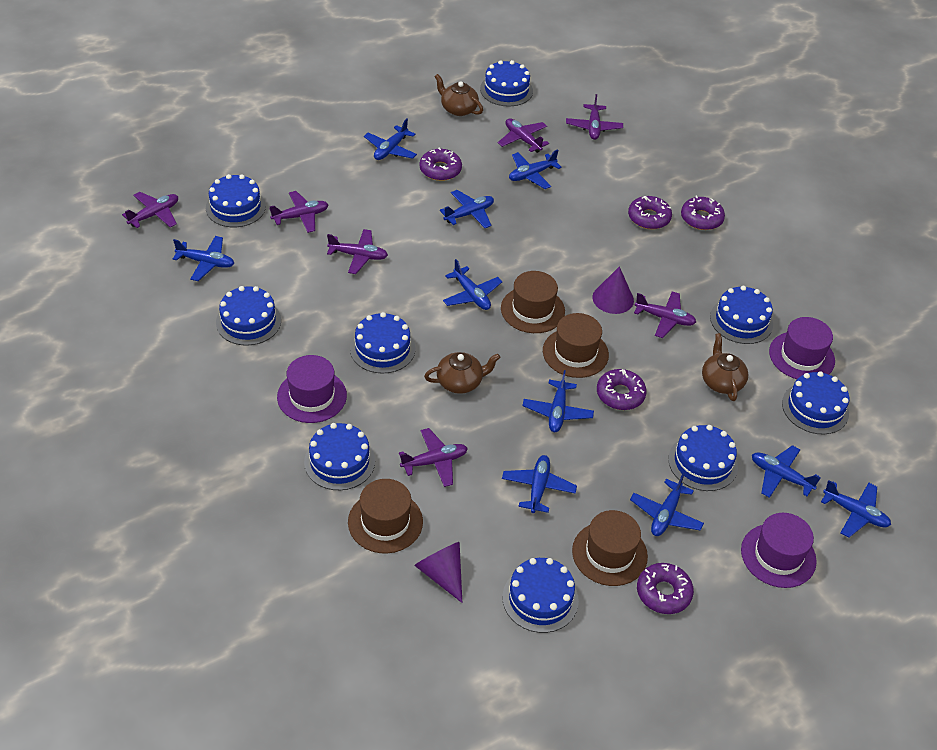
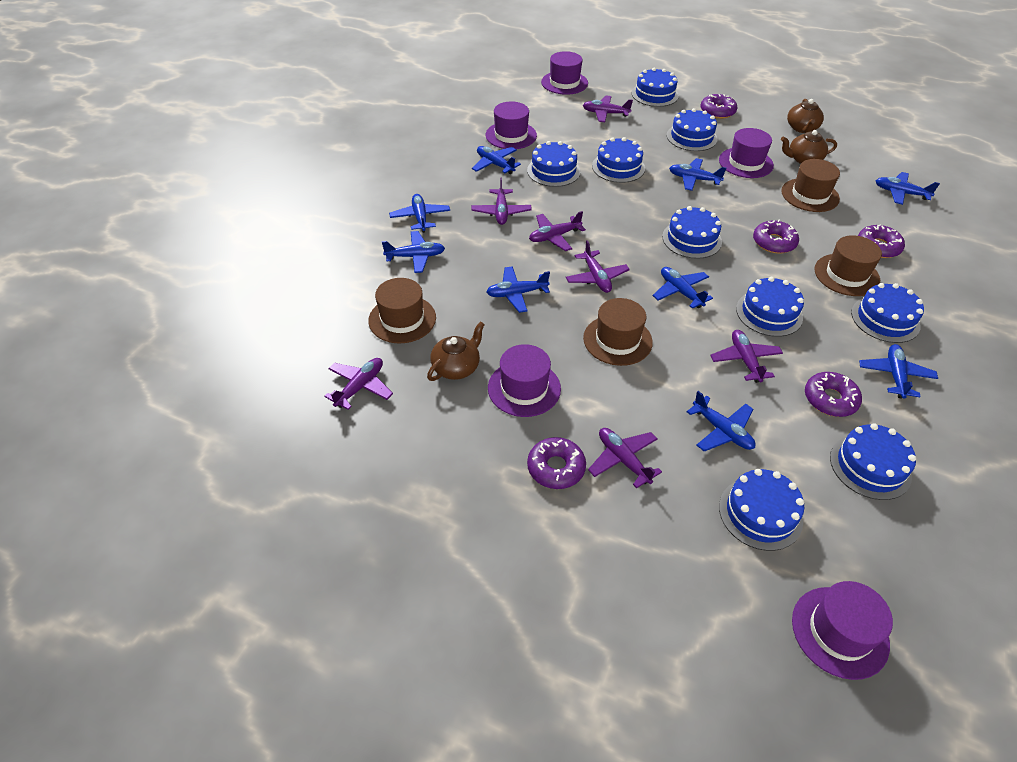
blue plane: [173,236,234,281] [364,118,417,160] [440,190,494,228] [443,259,502,310] [502,455,577,513] [509,149,562,189] [522,370,594,432] [630,473,704,536] [752,445,820,498] [821,480,891,538] = 10 -> [382,231,445,273] [389,194,450,233] [472,146,521,174] [486,266,550,313] [653,267,713,309] [669,158,726,191] [687,391,756,452] [859,344,938,399] [876,172,940,205] = 9
purple cone: [414,542,462,603] [592,266,634,314] = 2 -> none = 0
purple hat: [277,355,347,423] [741,513,817,588] [769,317,835,379] = 3 -> [485,101,537,149] [488,344,561,417] [541,51,588,95] [719,128,774,178] [792,581,893,680] = 5

